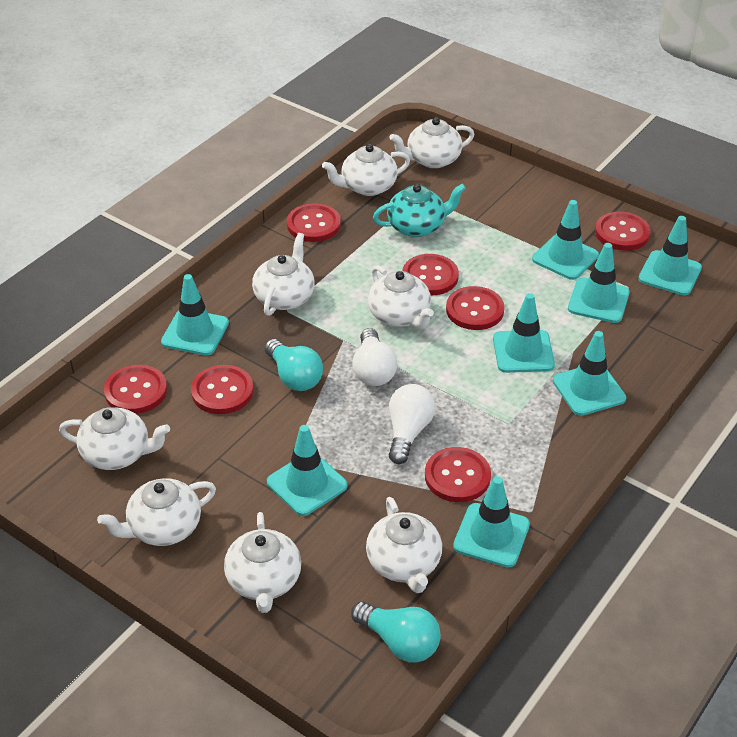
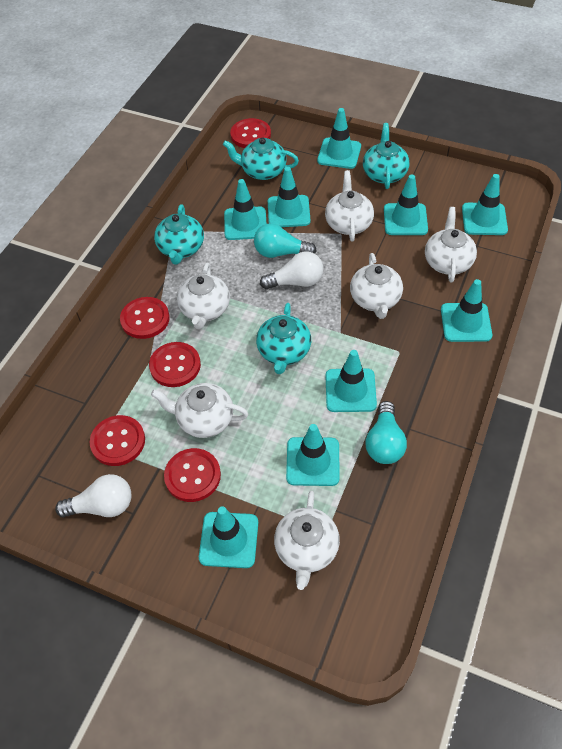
red button: [104,365,167,414] [191,365,253,414] [287,203,341,242] [402,254,459,295] [425,447,491,502] [446,286,505,330] [595,212,651,251] = 7 -> [90,415,145,466] [120,297,169,339] [149,342,201,387] [164,448,221,502] [230,118,271,148] = 5
turquoise teapot: [373,184,466,237] = 1 -> [154,204,204,264] [223,138,299,180] [256,303,311,374] [363,123,410,189] = 4
turquoise traffic cone: [161,274,229,355] [267,425,347,516] [453,476,530,568] [493,293,555,373] [532,200,599,280] [553,331,626,416] [568,243,630,323] [638,216,702,296] = 8 -> [199,506,258,568] [224,179,266,240] [268,167,311,227] [286,424,340,486] [317,108,361,169] [325,350,377,412] [384,174,428,235] [441,279,492,342] [462,174,508,235] = 9
white teapot: [59,407,170,470] [97,478,216,546] [224,512,301,613] [252,233,315,316] [322,144,410,196] [366,497,442,593] [368,265,434,329] [389,117,475,168] = 8 -> [151,383,248,438] [177,263,230,329] [274,491,340,590] [325,170,374,241] [350,253,403,319] [425,207,477,282] = 6

